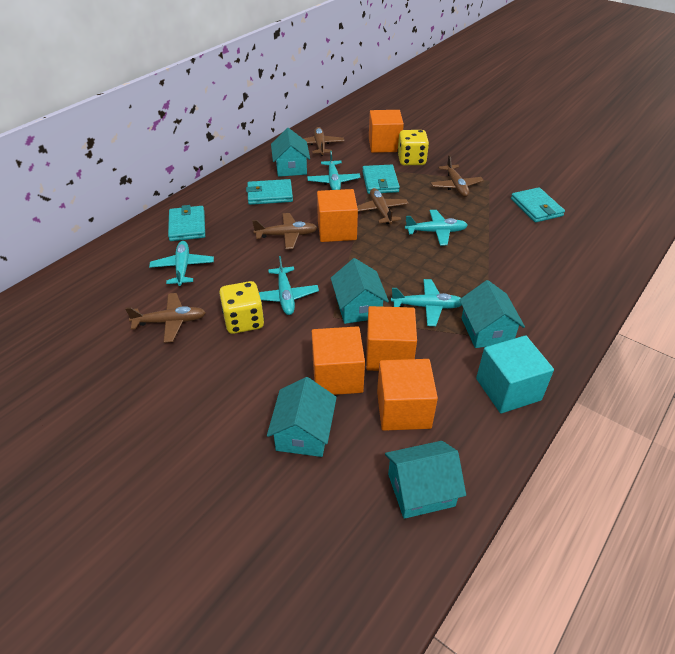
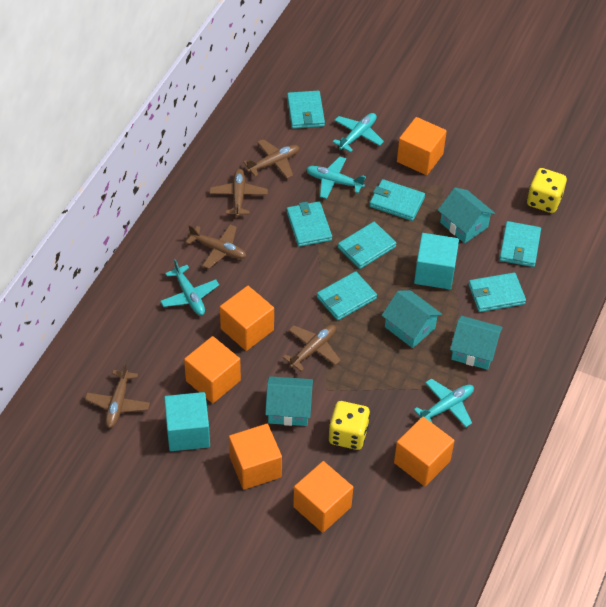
orange cube: [312,326,365,395] [317,189,358,242] [366,306,417,371] [369,110,404,153] [377,359,438,431] = 5 -> [184,336,241,403] [220,286,274,351] [229,424,282,490] [293,461,353,533] [394,417,455,486] [397,117,447,175] = 6
turquoise cube: [476,335,554,413] = 1 -> [164,392,210,451] [414,233,459,289] = 2
turquoise house: [267,377,337,457] [271,128,310,177] [331,258,389,324] [385,441,466,519] [460,280,525,348] = 5 -> [265,376,313,426] [381,290,442,348] [438,188,495,243] [450,316,503,370] = 4
turquoise plane: [149,241,214,286] [259,256,319,315] [307,150,361,190] [391,279,462,326] [405,210,468,246] = 5 -> [160,259,219,315] [306,157,366,199] [332,113,384,152] [414,379,474,427] = 4
turquoise wallet: [168,205,205,241] [246,179,293,205] [362,165,400,194] [511,187,565,222] = 4 -> [287,91,325,129] [287,201,332,247] [317,271,377,320] [338,222,396,269] [370,179,425,221] [468,273,526,312] [499,221,541,267] = 7

